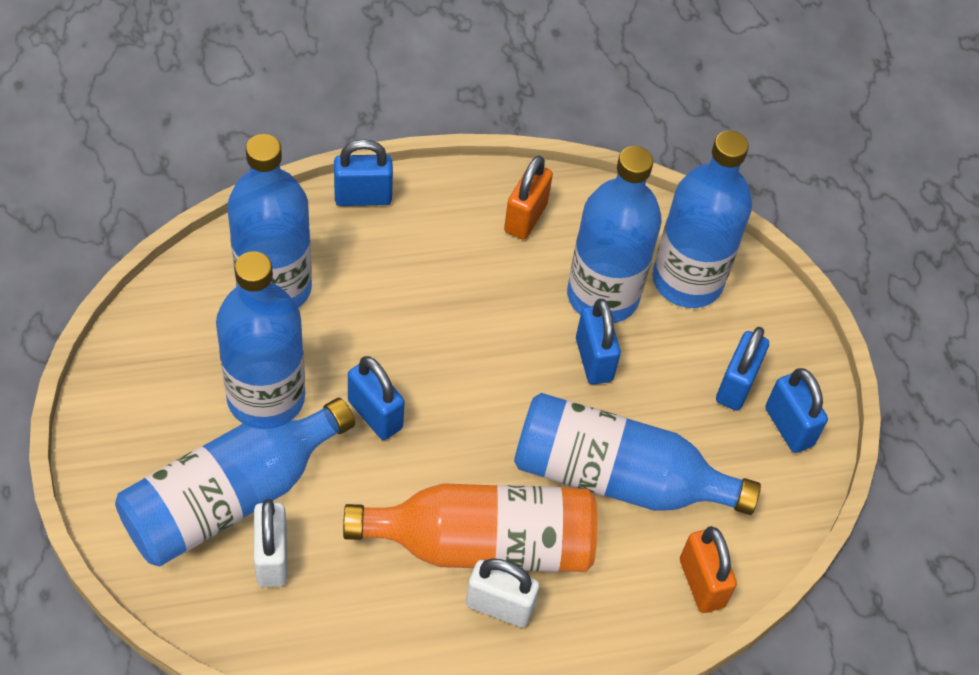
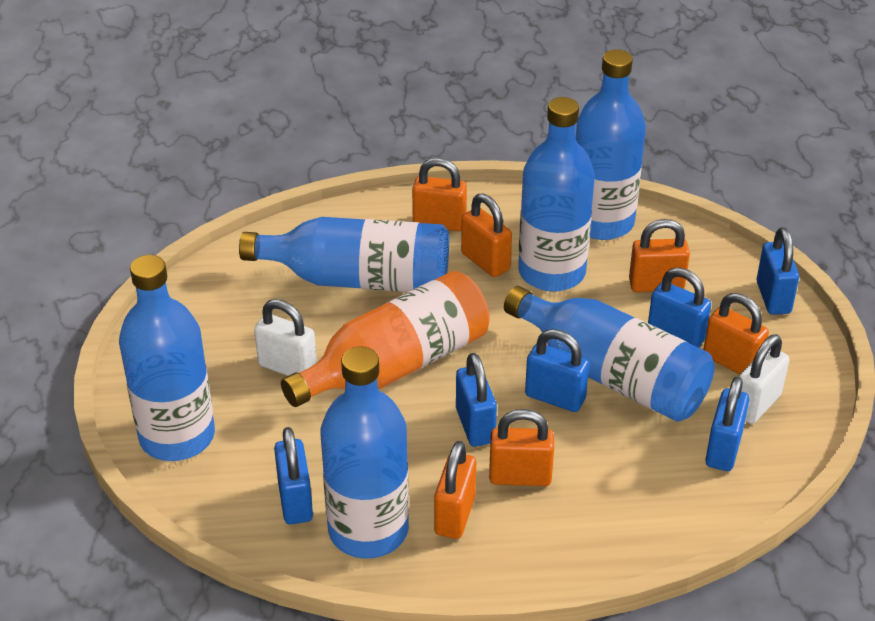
blue padlock: [334,139,393,206] [348,356,405,440] [576,299,621,384] [716,327,769,411] [765,368,828,453] = 5 -> [274,427,313,524] [456,353,497,447] [525,329,589,412] [648,267,711,348] [705,377,749,471] [757,227,799,315] = 6
orange padlock: [504,155,553,239] [680,526,737,613] = 2 -> [412,158,467,231] [434,441,476,539] [461,194,512,277] [489,409,554,486] [629,219,690,292] [703,293,769,375] = 6

